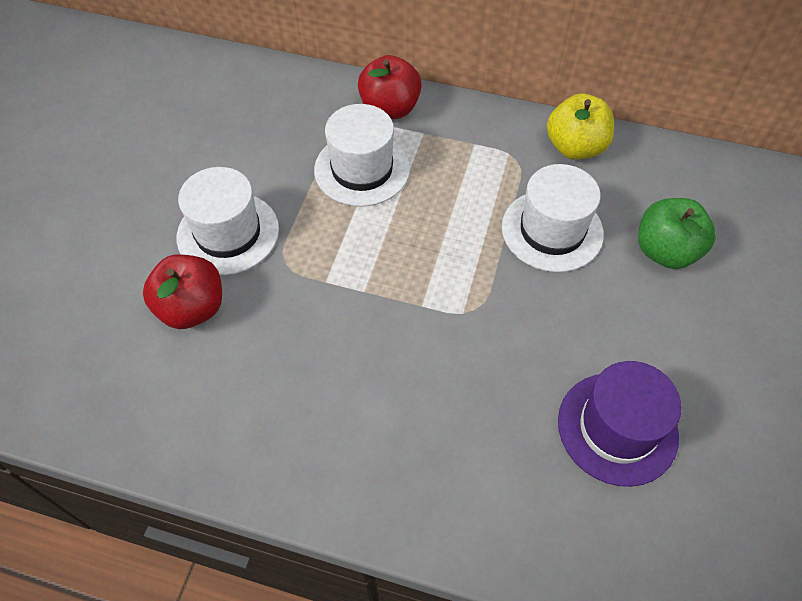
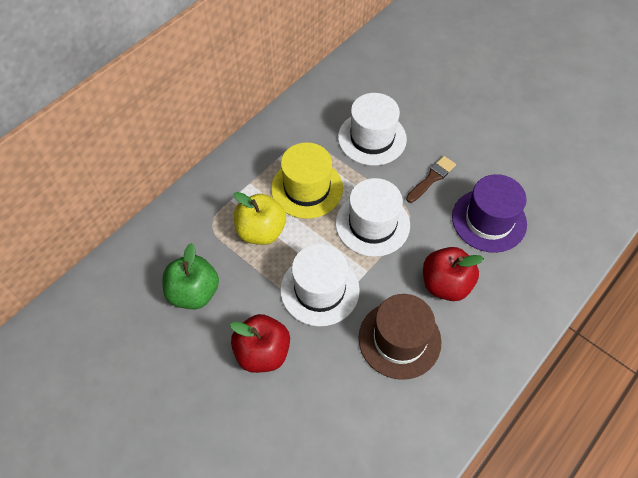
brown brush: none = 0 -> [406,156,456,203] = 1
brown hat: none = 0 -> [359,294,442,380] = 1
yellow hat: none = 0 -> [271,142,343,219] = 1

